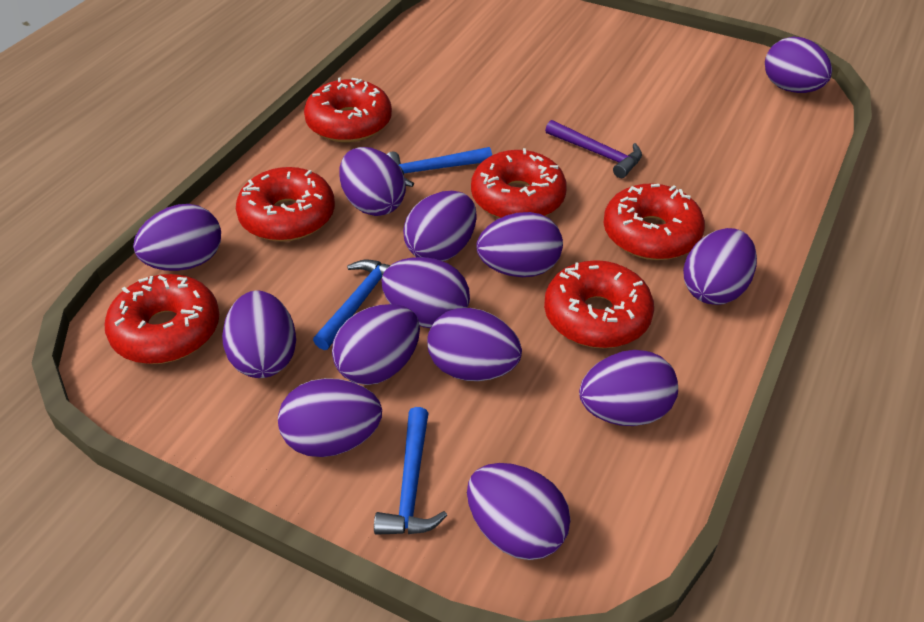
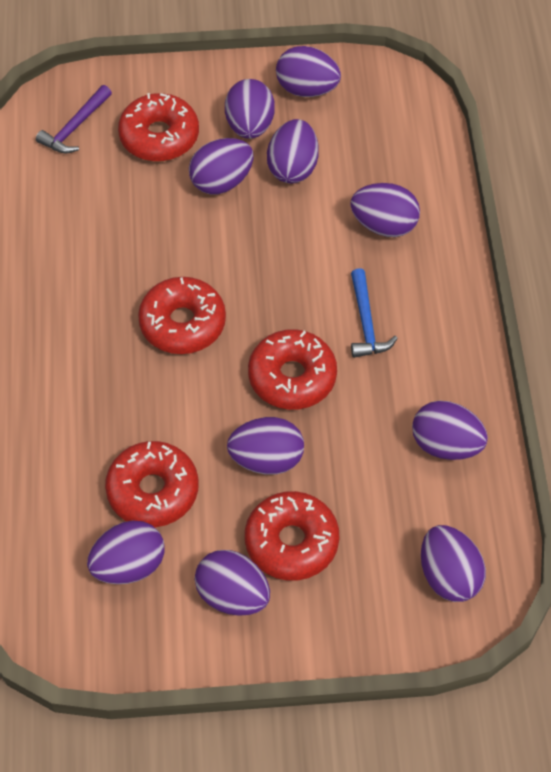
blue hammer: [313,260,390,350] [374,407,447,535] [387,147,492,187] = 3 -> [351,268,398,358] = 1
purple egg: [133,204,221,271] [222,290,296,378] [278,378,382,457] [332,304,420,385] [339,147,406,216] [382,257,470,328] [403,191,477,261] [427,308,522,381] [467,463,570,560] [477,212,563,277] [579,350,678,426] [683,228,757,305] [765,37,832,93] = 13 -> [87,520,164,584] [189,138,253,194] [195,550,270,616] [225,79,275,139] [227,417,304,475] [267,119,318,184] [276,46,341,97] [350,183,420,237] [412,401,488,460] [421,525,486,602] = 10
red donut: [105,274,219,364] [236,167,335,242] [304,77,392,143] [471,148,567,218] [544,260,654,348] [604,184,705,260] = 6 -> [105,441,199,527] [118,93,199,162] [138,277,226,354] [245,491,339,581] [248,329,337,410] = 5

